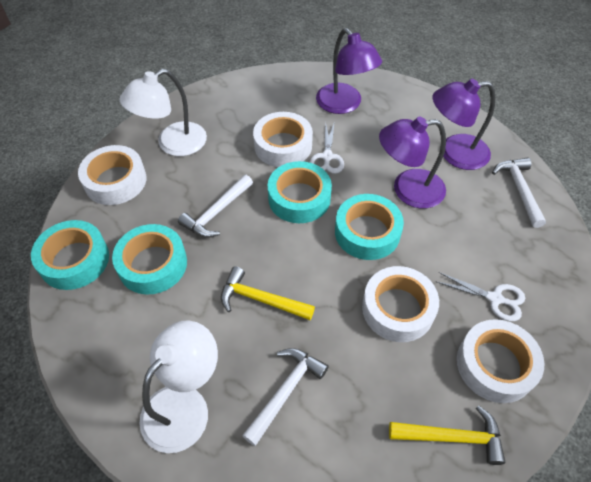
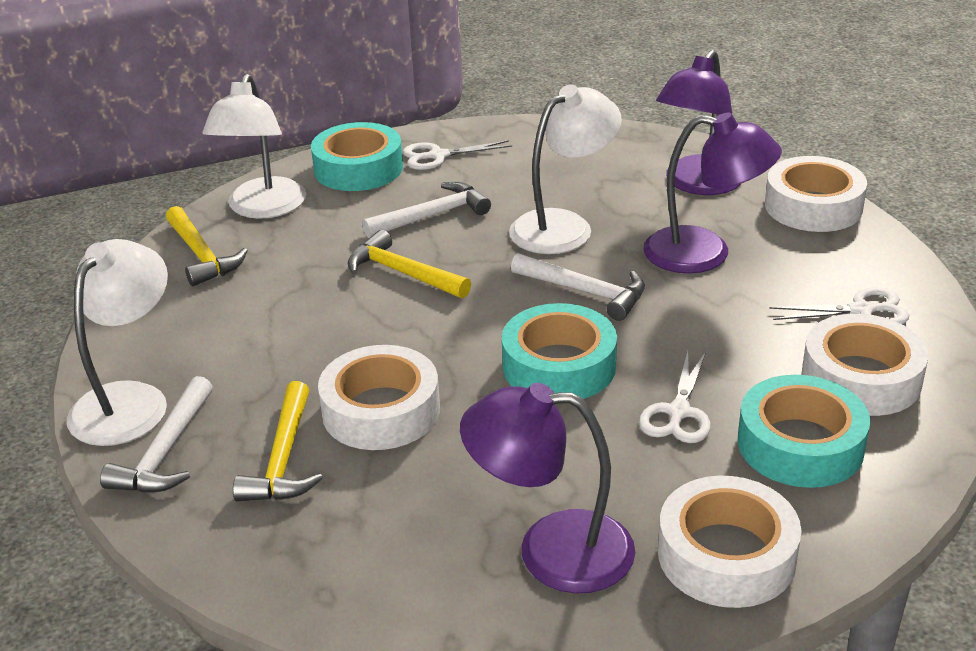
turquoise tape: [31,220,109,290] [112,224,187,295] [268,161,332,223] [335,194,404,260] = 4 -> [311,122,403,191] [502,303,617,399] [738,375,870,488] = 3
white lamp: [120,69,207,156] [139,321,218,453] = 2 -> [67,239,168,446] [203,74,306,219] [509,84,622,254] = 3
white scissors: [309,121,344,174] [435,272,525,321] = 2 -> [403,140,512,170] [639,351,711,443] [769,287,909,324] = 3
yellow hammer: [221,266,315,320] [389,406,506,465] = 2 -> [166,206,248,286] [233,381,323,502] [348,230,471,298] = 3

